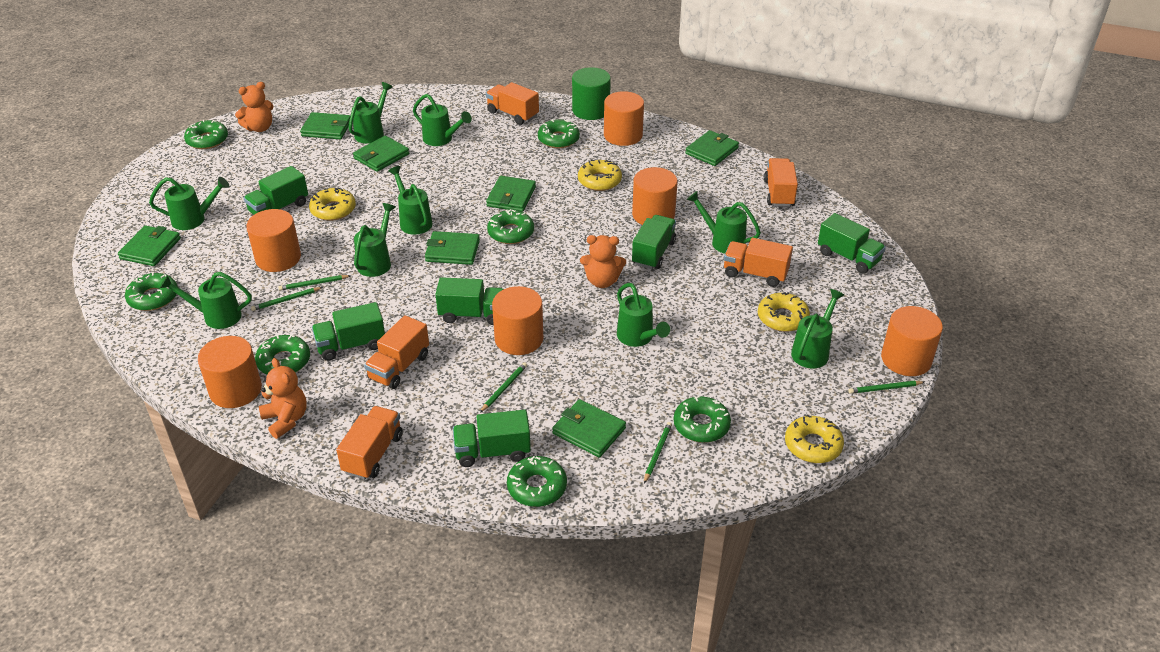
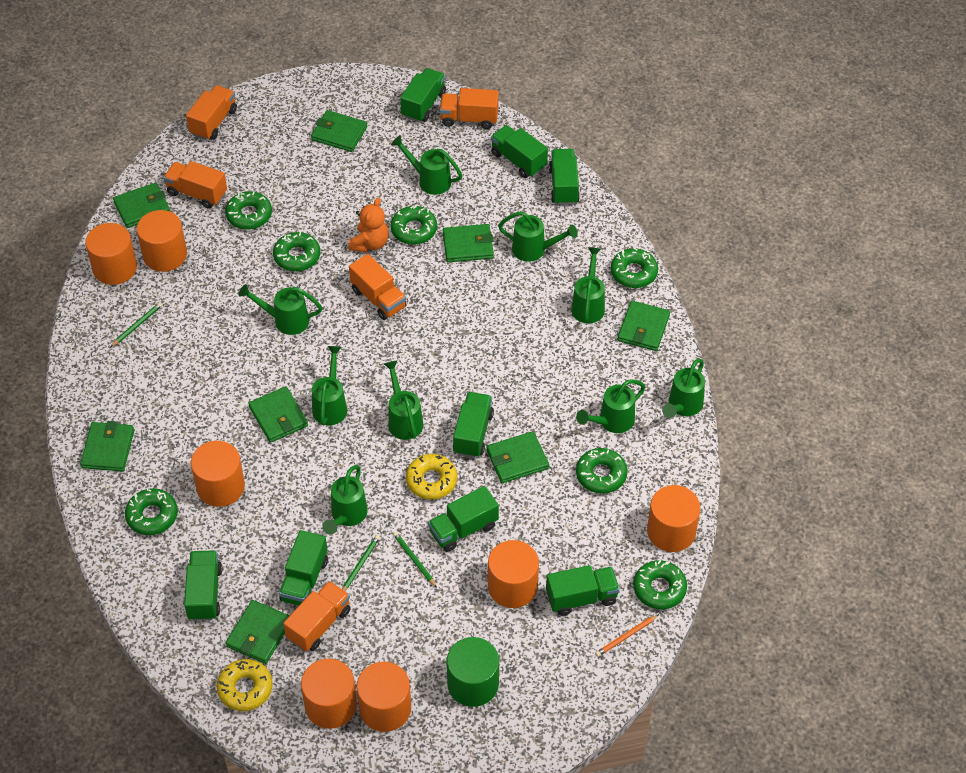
green pencil: [251,287,323,311] [278,275,351,291] [480,362,527,412] [644,422,672,483] [848,381,924,394] = 5 -> [111,302,162,347] [342,535,380,591] [393,532,437,588] = 3
green truck: [244,166,308,215] [312,302,385,361] [435,277,503,325] [453,410,531,467] [632,215,676,269] [818,213,886,274] = 6 -> [184,551,222,621] [279,530,328,606] [400,68,446,122] [428,486,499,552] [453,392,494,458] [491,125,548,178] [546,565,620,616] [549,149,580,205] = 8
green wallet: [118,226,181,266] [300,112,350,139] [353,135,409,172] [425,231,480,265] [486,176,536,212] [552,399,626,457] [685,130,739,166] = 7 -> [80,421,134,472] [113,183,170,228] [226,600,290,664] [248,386,308,443] [311,110,367,152] [443,224,494,262] [486,431,549,483] [618,301,670,351] = 8
orange cylinder: [198,336,262,408] [247,209,301,272] [492,286,543,355] [604,91,644,146] [632,167,678,225] [881,306,943,376] = 6 -> [85,223,137,285] [137,210,187,272] [191,441,245,507] [301,659,357,729] [356,662,411,732] [488,540,539,608] [647,485,701,552] = 7
orange pencil: none = 0 -> [595,614,659,657] = 1
orange teddy bear: [235,82,274,132] [259,358,307,439] [580,235,626,288] = 3 -> [348,198,389,252] = 1
yellow donut: [309,187,356,221] [578,159,622,191] [758,292,810,332] [785,414,844,463] = 4 -> [217,659,273,711] [406,454,457,500] = 2

